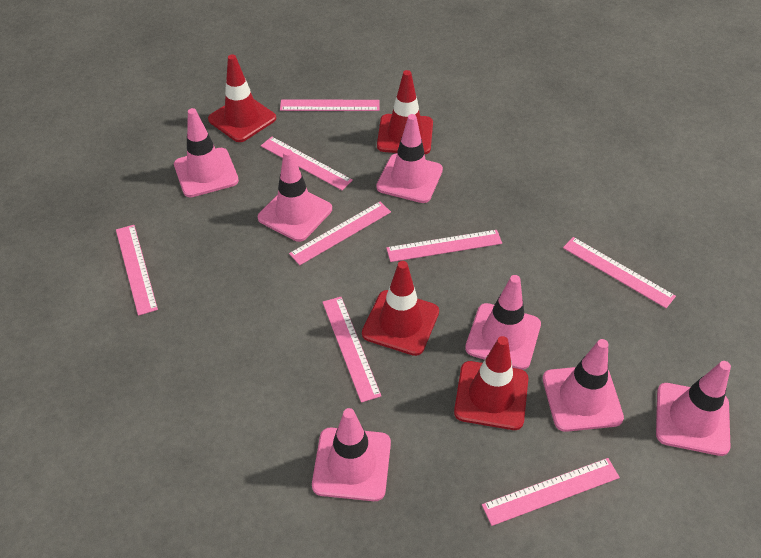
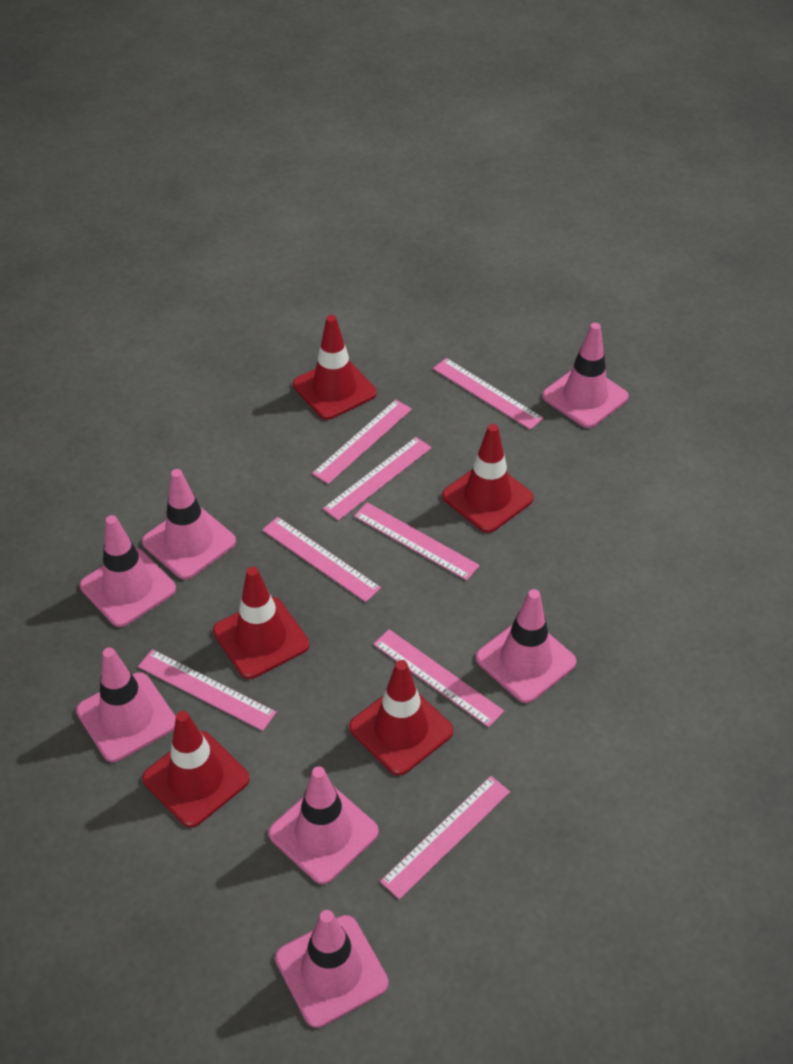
red traffic cone: [208,54,276,142] [362,261,439,356] [377,70,433,155] [454,336,528,430] = 4 -> [142,711,250,828] [213,567,309,679] [293,315,377,420] [349,660,453,776] [442,424,534,533] = 5

